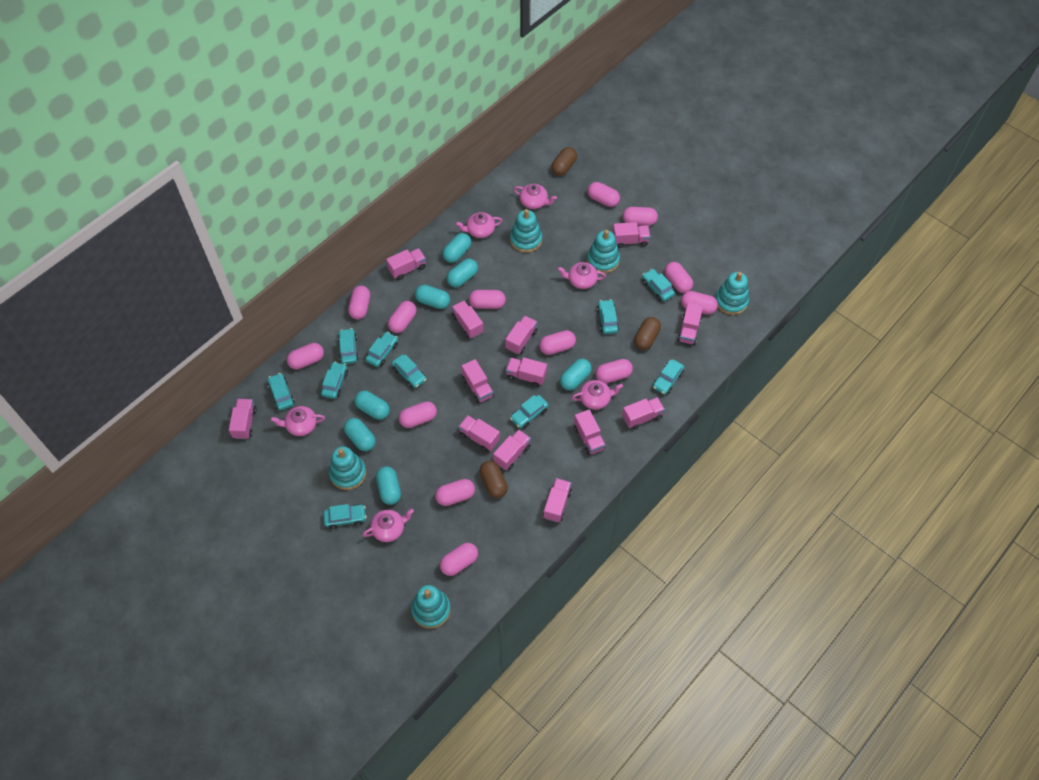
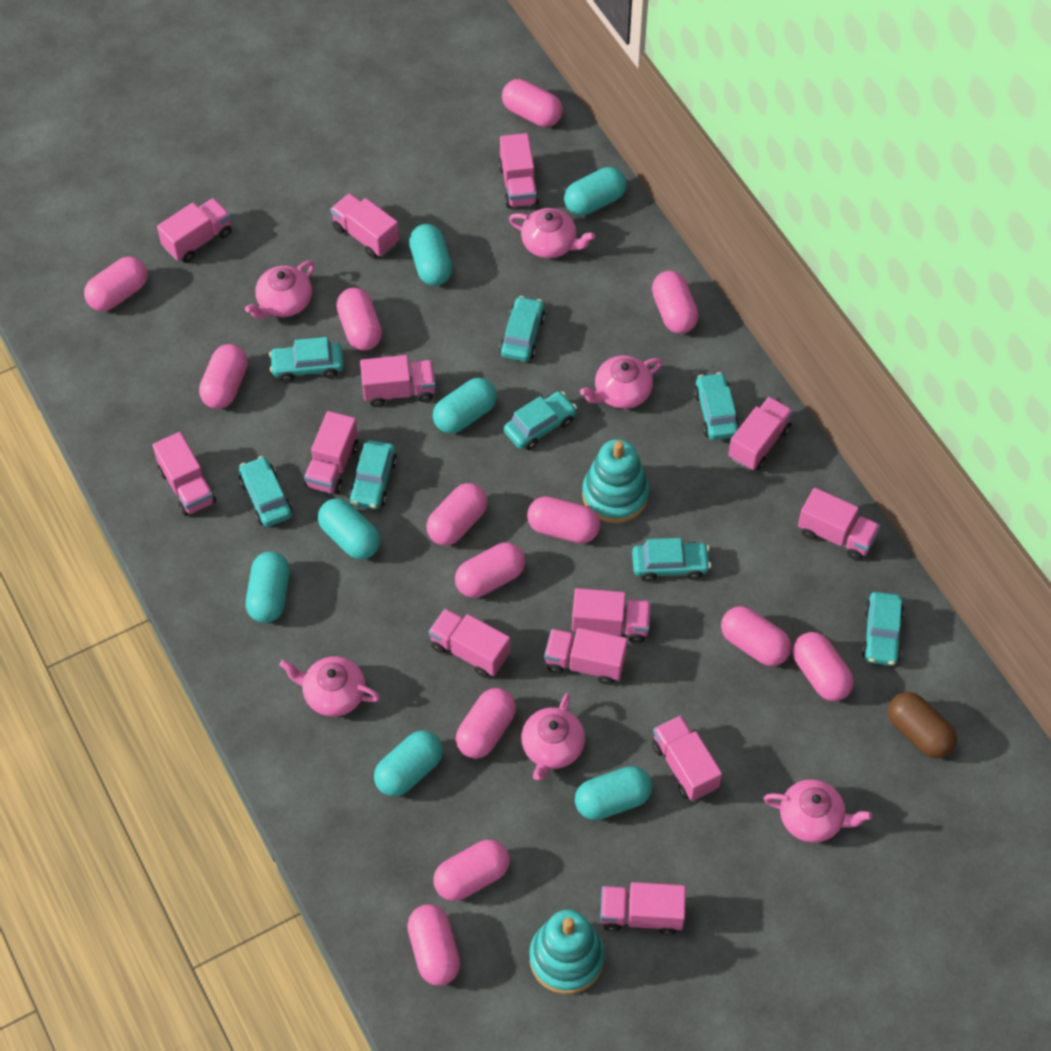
brown capsule: [480,461,508,498] [551,147,577,176] [634,317,661,350] = 3 -> [888,692,957,758] = 1
turquoise car: [268,373,294,410] [321,362,348,399] [323,504,367,529] [338,328,359,364] [366,332,398,367] [392,354,426,388] [510,395,548,429] [597,299,619,334] [642,269,675,301] [653,359,684,395] = 10 -> [239,456,293,527] [269,337,344,382] [349,440,397,509] [499,296,545,362] [504,391,577,450] [632,538,711,582] [694,372,740,440] [861,592,904,666] = 8
turquoise stacking toy: [329,446,366,490] [411,585,451,629] [510,209,542,253] [587,230,620,273] [715,272,749,315] = 5 -> [529,910,605,994] [582,439,649,523] = 2

